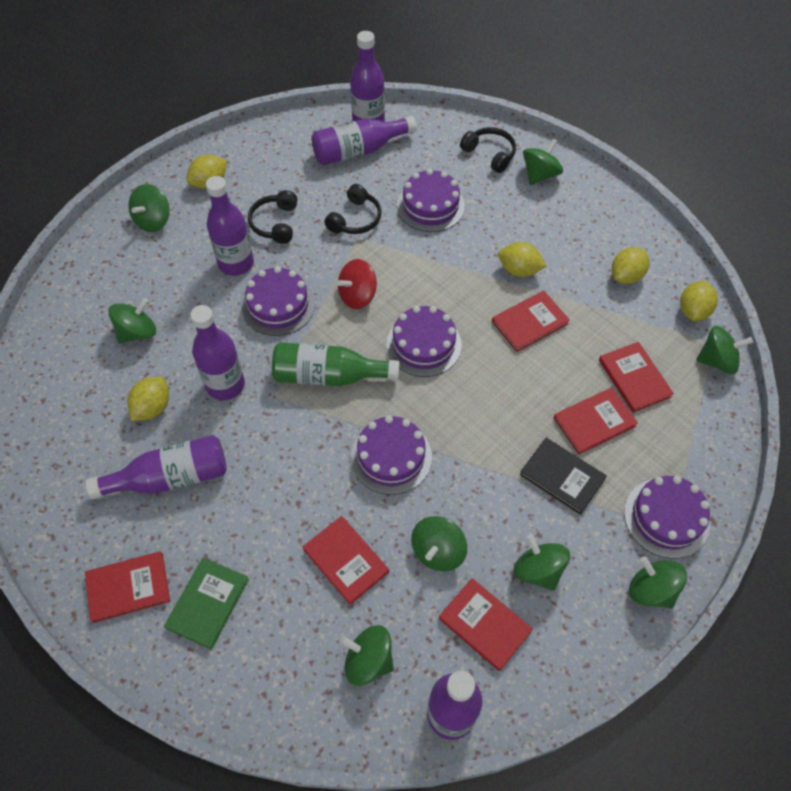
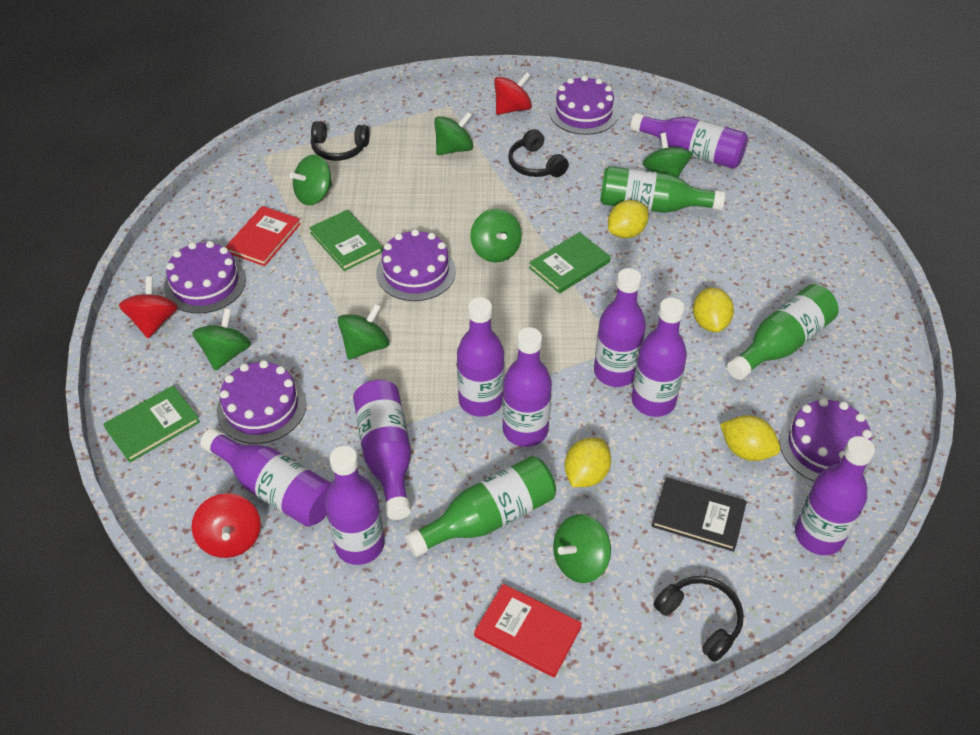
green book: [164,557,249,650] = 1 -> [103,386,200,463] [309,210,383,271] [529,232,611,293] = 3
green bottle: [272,342,400,386] = 1 -> [405,456,556,557] [600,166,725,213] [727,284,839,380] = 3
green spinning top: [108,298,156,343] [128,184,170,232] [341,625,394,686] [411,516,467,571] [513,534,570,591] [523,139,563,185] [629,556,687,609] [696,326,753,374] = 8 -> [192,308,251,371] [290,155,332,205] [338,303,389,360] [434,112,473,155] [470,209,522,263] [553,514,611,583] [643,133,692,177] = 7
purple bottle: [86,435,227,499] [190,305,245,400] [206,176,254,276] [311,116,417,165] [350,31,385,122] [427,670,482,740] = 6 -> [200,428,331,527] [325,446,385,565] [353,380,411,520] [457,297,504,417] [502,327,552,447] [594,268,646,387] [630,113,748,169] [631,298,687,417] [795,436,875,555] = 9
red book: [85,551,170,623] [303,516,389,605] [439,578,533,671] [492,291,570,352] [554,388,638,455] [599,342,674,413] = 6 -> [225,206,301,266] [474,584,582,678] = 2
red spinning top: [337,259,377,309] = 1 -> [119,277,178,338] [192,493,261,558] [494,72,532,115] = 3
yellow lemon: [127,377,169,421] [186,155,227,189] [498,242,546,277] [612,247,650,284] [680,281,718,321] = 5 -> [564,437,611,487] [608,200,649,238] [693,287,734,332] [720,415,780,461] = 4

